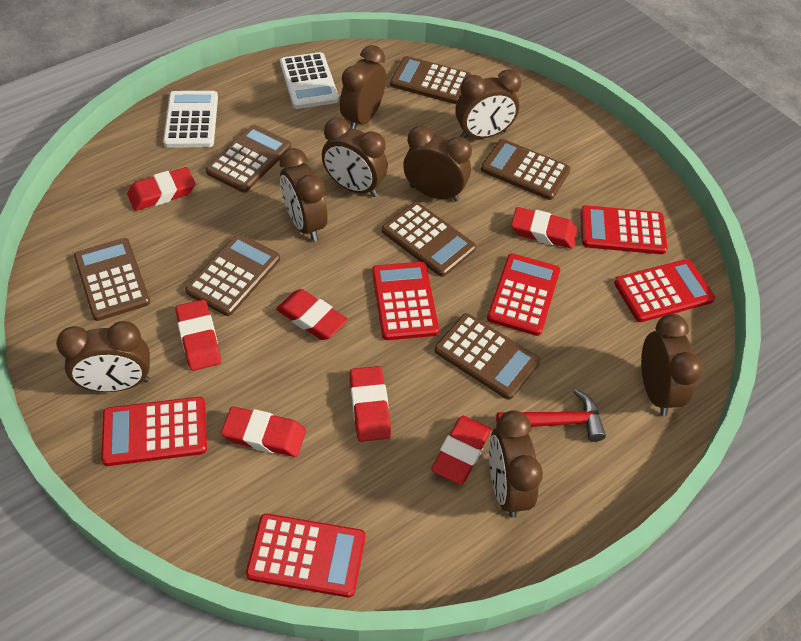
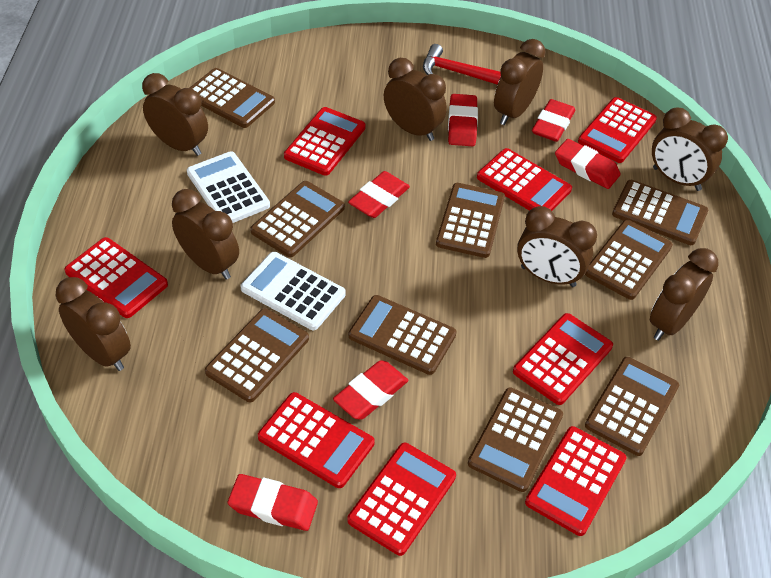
brown calculator: [74,238,150,321] [185,234,280,316] [206,125,291,193] [382,202,476,277] [390,56,472,104] [434,313,540,400] [481,139,571,200] = 7 -> [190,68,275,128] [205,308,309,402] [250,181,345,257] [349,295,456,375] [436,183,505,258] [468,387,563,492] [585,219,673,300] [585,357,679,456] [612,180,708,245] = 9
red calculator: [101,397,207,466] [246,514,365,597] [372,262,439,340] [487,253,560,336] [581,205,668,254] [614,259,715,322] = 6 -> [64,237,168,318] [258,392,375,488] [284,107,366,176] [348,443,456,556] [477,148,572,211] [513,313,613,405] [525,426,626,536] [578,97,657,163] = 8
red eraser: [127,167,195,211] [175,300,221,371] [221,407,306,457] [276,289,348,340] [350,366,391,442] [431,416,491,485] [511,207,577,249] = 7 -> [228,474,318,531] [333,360,408,420] [348,171,410,218] [448,94,478,146] [532,99,575,142] [555,139,621,189] = 6

